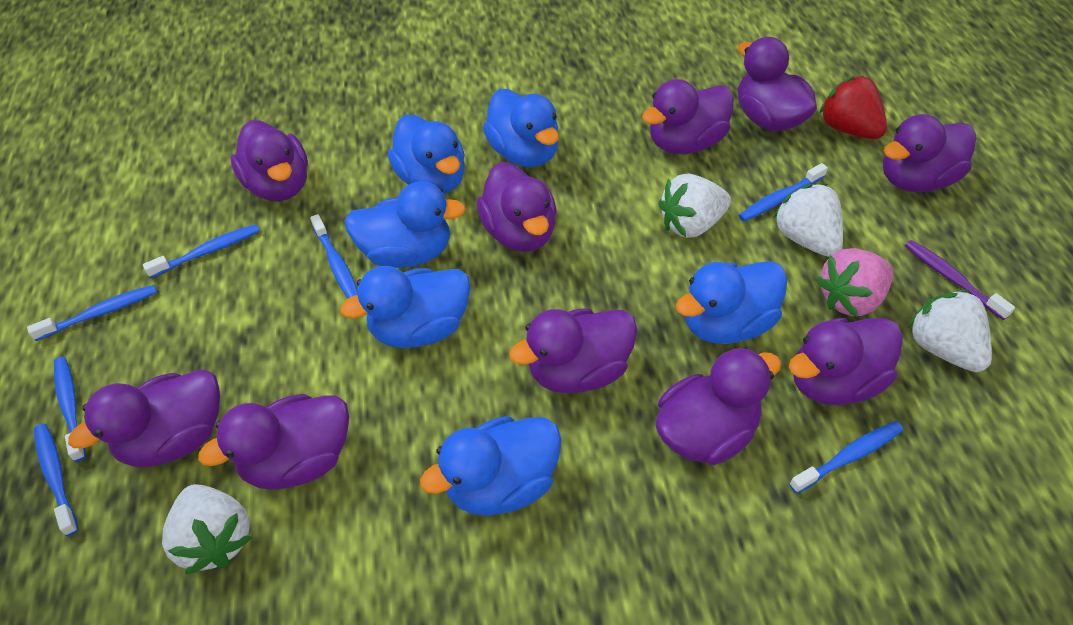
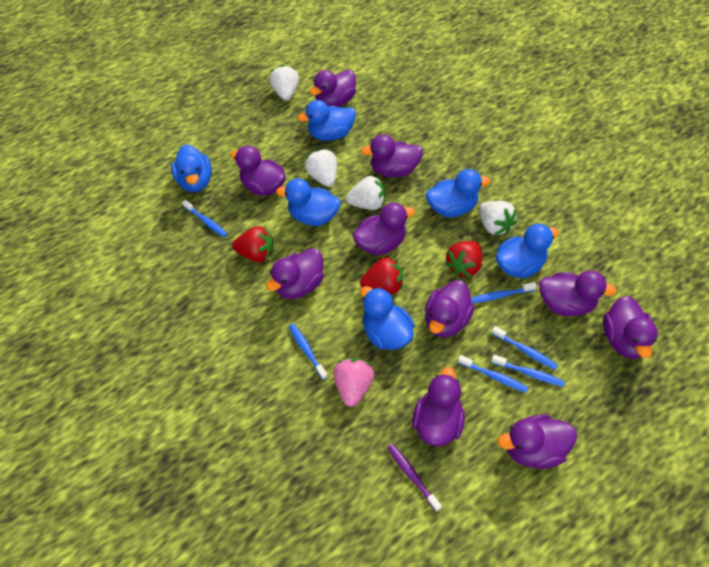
blue toothbrush: [27,285,157,341] [34,423,78,536] [54,357,86,462] [143,224,260,278] [310,214,358,298] [739,163,828,222] [789,421,903,494] = 7 -> [182,200,227,237] [289,324,328,380] [458,355,528,393] [471,282,537,304] [491,326,558,370] [491,355,565,387] = 6
red strawberry: [819,76,887,139] = 1 -> [232,226,273,262] [360,256,403,294] [445,241,482,277] = 3

